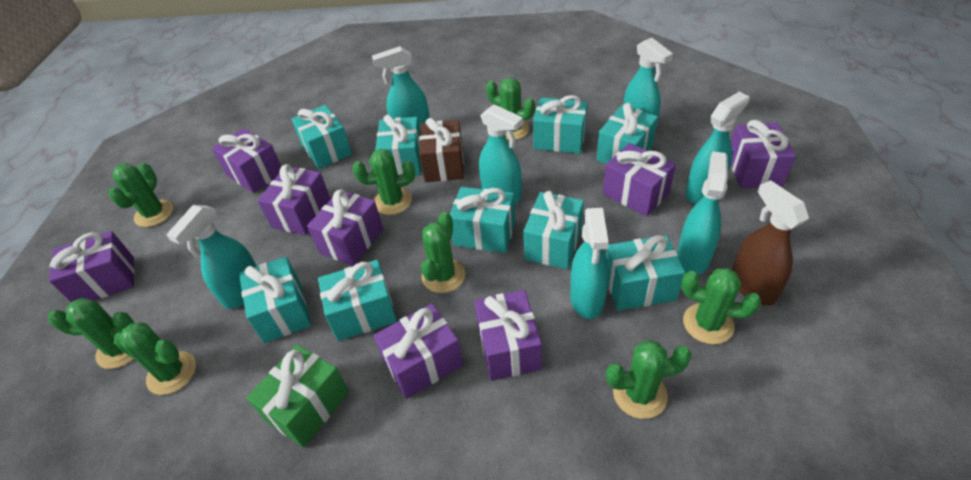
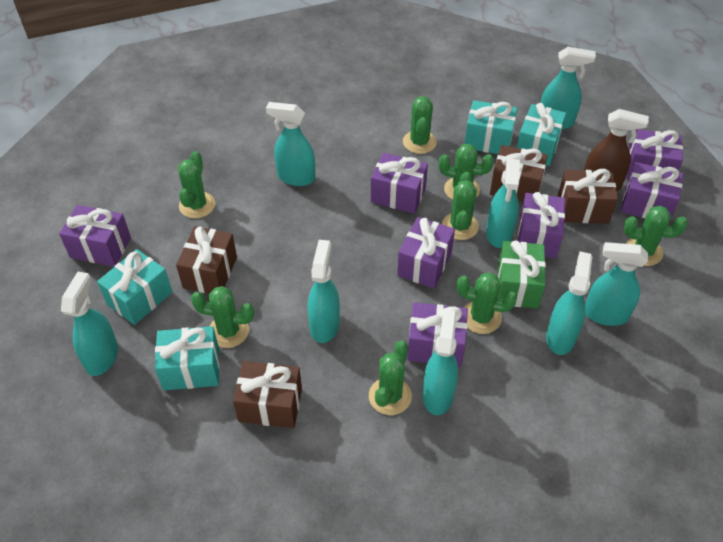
brown gift: [419,118,464,182] = 1 -> [176,226,237,294] [233,361,302,428] [490,145,548,202] [558,169,618,224] = 4
purple gift: [49,231,135,303] [212,128,281,193] [257,164,331,235] [307,189,383,266] [374,303,463,399] [474,290,542,381] [602,143,676,216] [731,120,796,189] = 8 -> [59,205,131,267] [371,153,428,214] [397,217,455,288] [407,303,468,367] [518,192,565,258] [621,162,683,224] [626,129,683,179] = 7
turquoise gift: [239,257,311,343] [292,105,352,169] [318,260,397,341] [375,115,421,176] [450,187,515,253] [523,191,584,269] [533,95,588,154] [596,103,658,164] [606,235,685,311] = 9 -> [97,249,172,325] [155,326,220,390] [464,100,517,154] [517,103,566,166] = 4
turquoise spray bottle: [166,205,257,309] [372,46,430,128] [479,104,523,204] [570,208,609,319] [623,38,673,126] [677,151,728,275] [685,92,749,204] = 7 -> [61,272,118,376] [266,102,315,186] [307,240,340,343] [423,310,458,415] [486,159,520,248] [540,47,596,129] [546,251,592,355] [585,242,648,326] = 8

